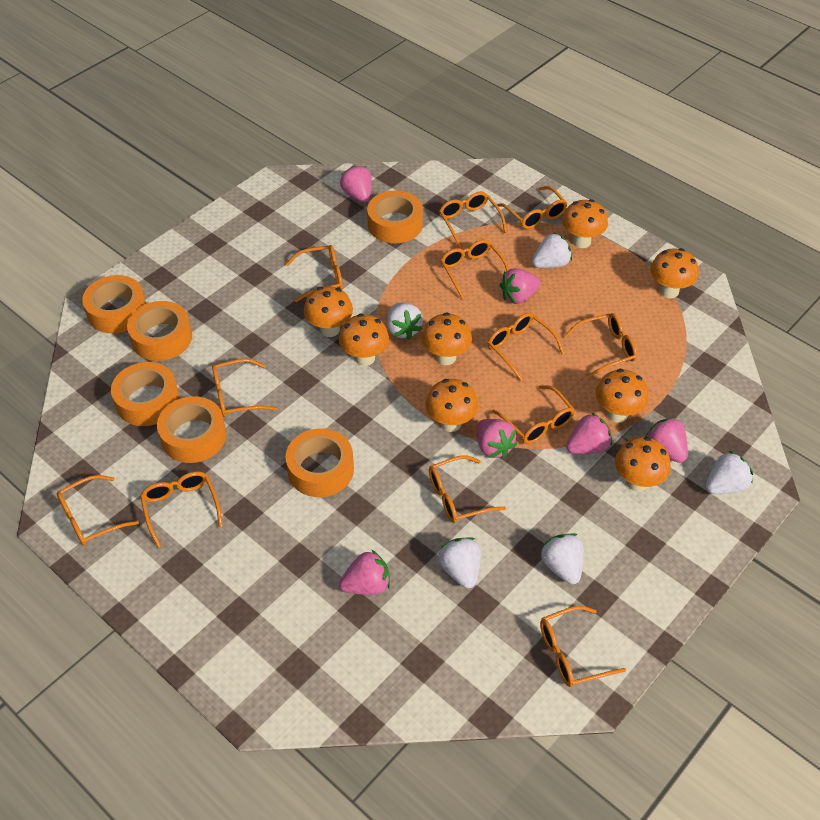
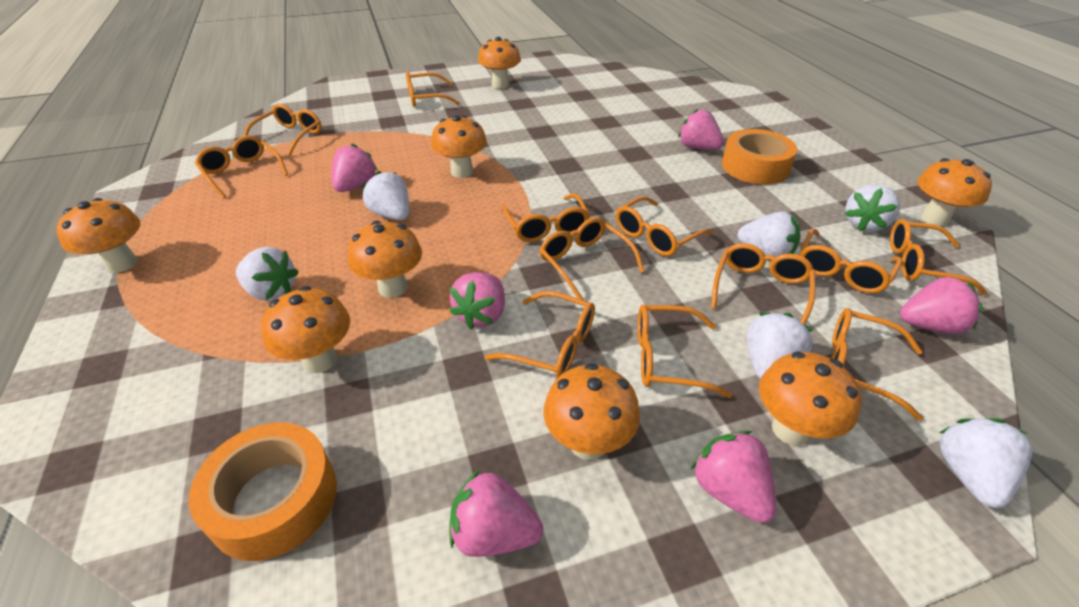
orange tape: [82,275,146,333] [111,362,180,426] [127,301,192,361] [157,396,226,463] [286,428,354,497] [367,191,423,243] = 6 -> [189,423,337,561] [722,129,797,184] = 2
white strawberry: [387,303,423,340] [439,537,481,589] [532,233,572,268] [540,534,584,584] [706,451,753,494] = 5 -> [236,247,299,301] [362,171,409,220] [738,212,800,261] [747,312,814,380] [845,184,900,232] [939,418,1033,508] = 6

